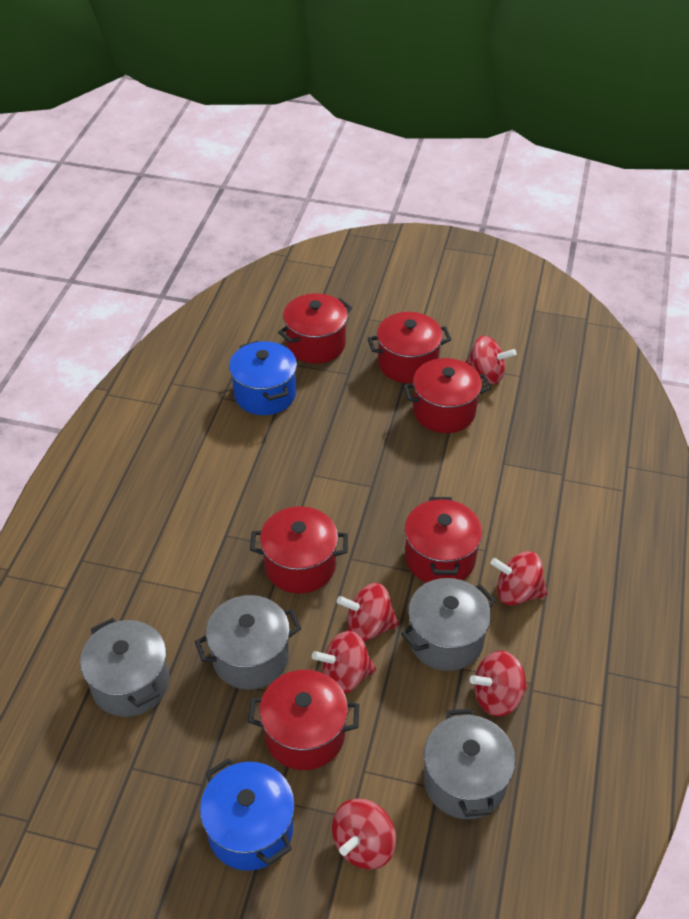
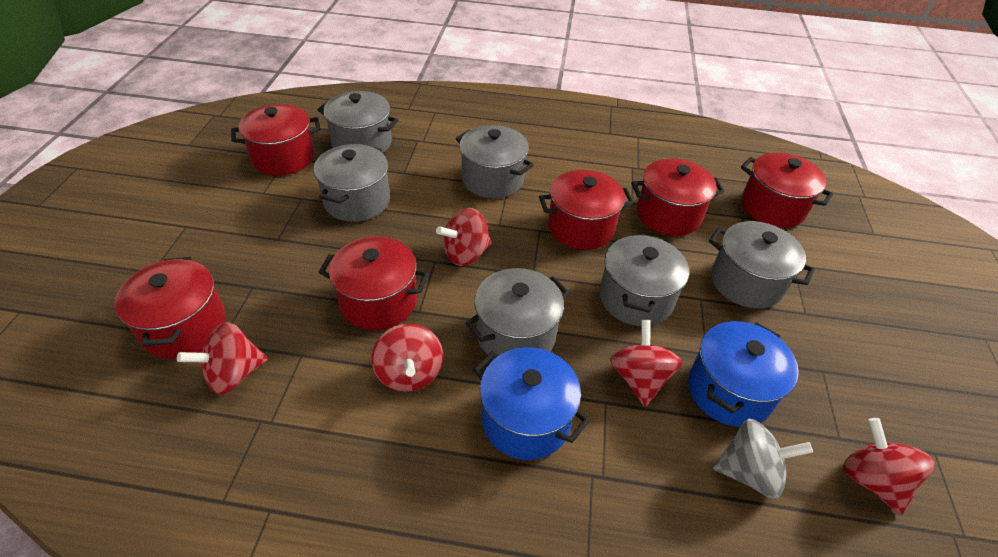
grey pot: [80,618,169,717] [195,595,301,690] [401,578,496,671] [424,708,516,819] = 4 -> [313,144,390,222] [318,91,398,153] [456,125,534,198] [465,268,569,359] [599,234,689,326] [709,221,815,309] = 6
grey spinning top: none = 0 -> [713,419,813,499] = 1
red spinning top: [312,631,376,694] [332,799,396,869] [337,583,399,642] [465,336,516,384] [470,651,528,716] [490,551,548,606] = 6 -> [177,322,268,395] [372,324,443,392] [436,208,491,266] [610,320,682,407] [843,418,934,515] = 5

